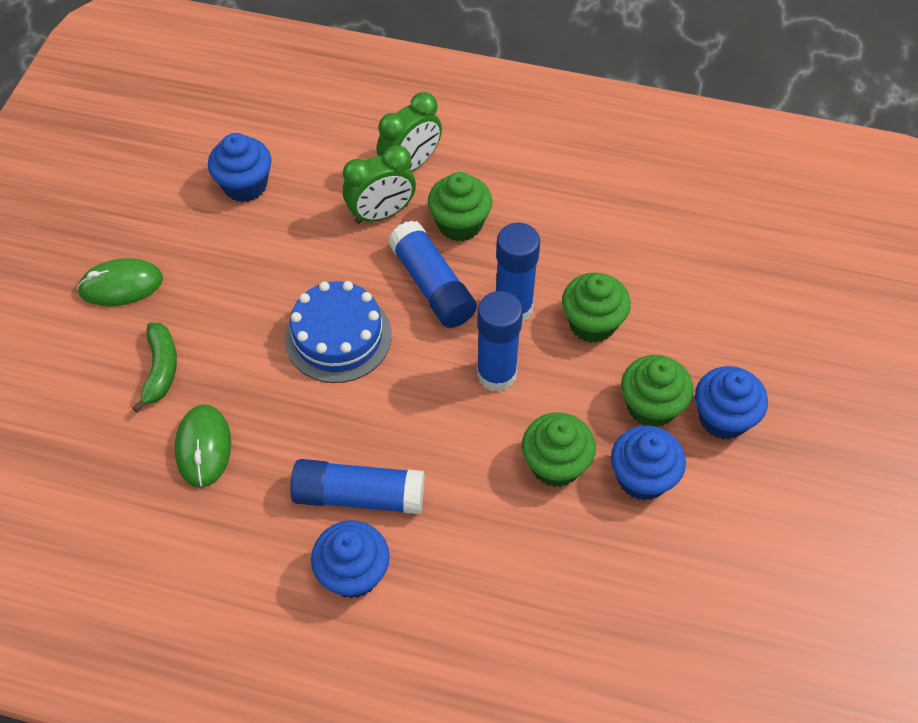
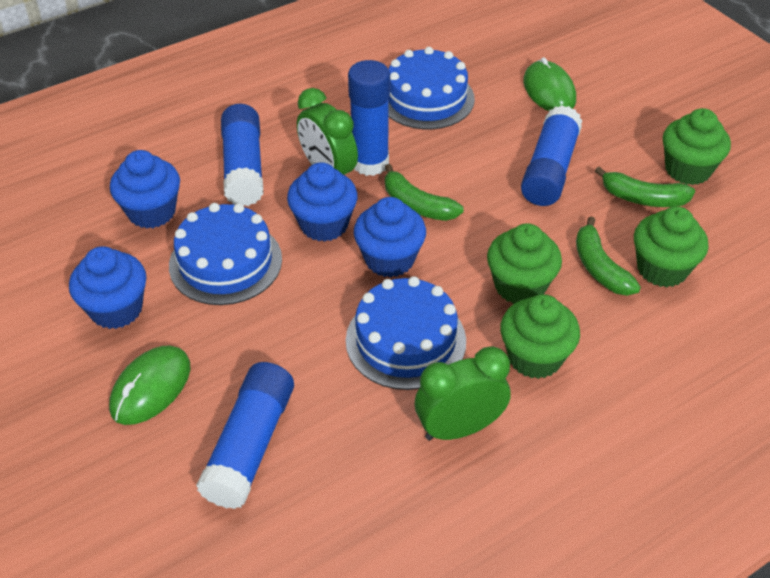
blue cake: [285,281,392,383] = 1 -> [169,203,282,305] [346,276,466,390] [388,47,475,129] = 3
green banana: [132,322,177,412] = 1 -> [385,164,464,221] [576,216,641,296] [595,166,695,207] = 3

